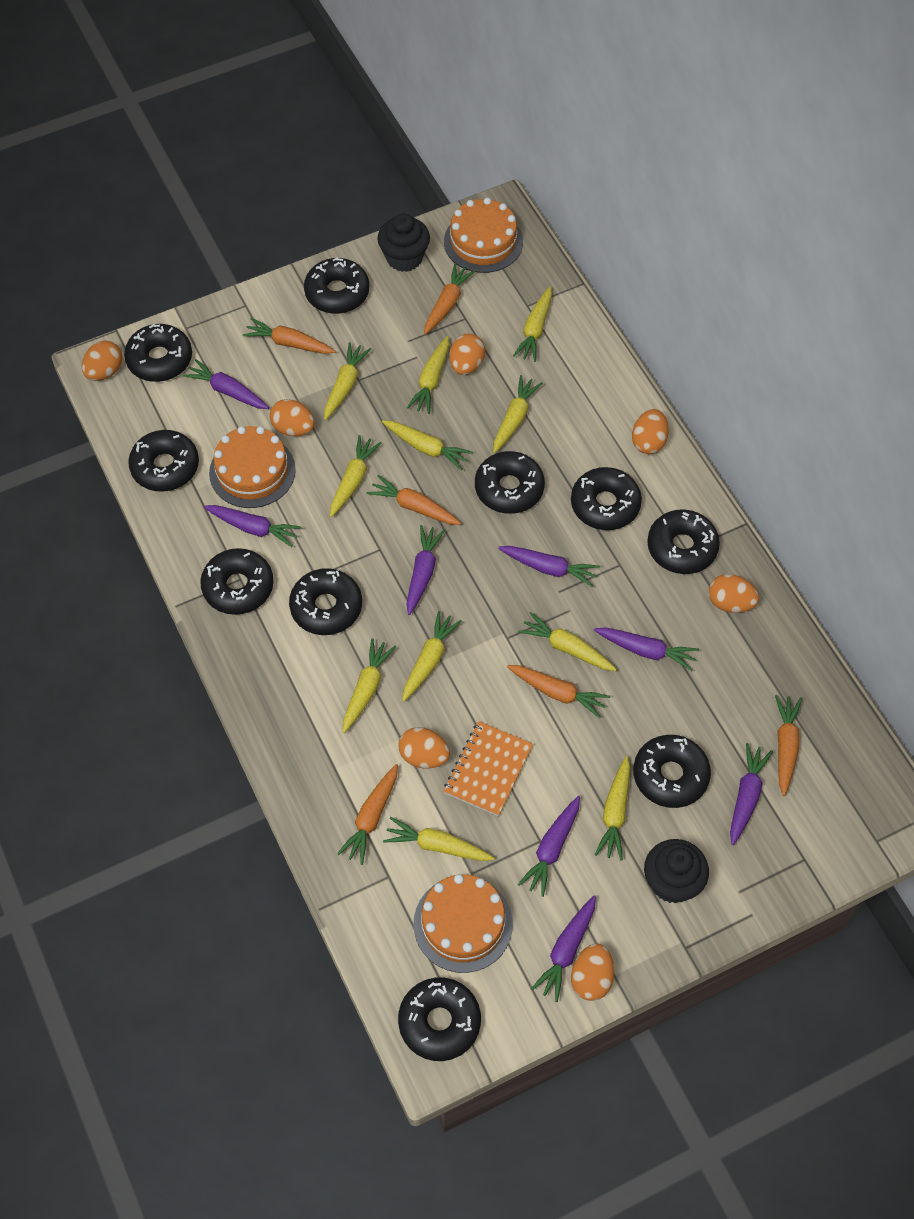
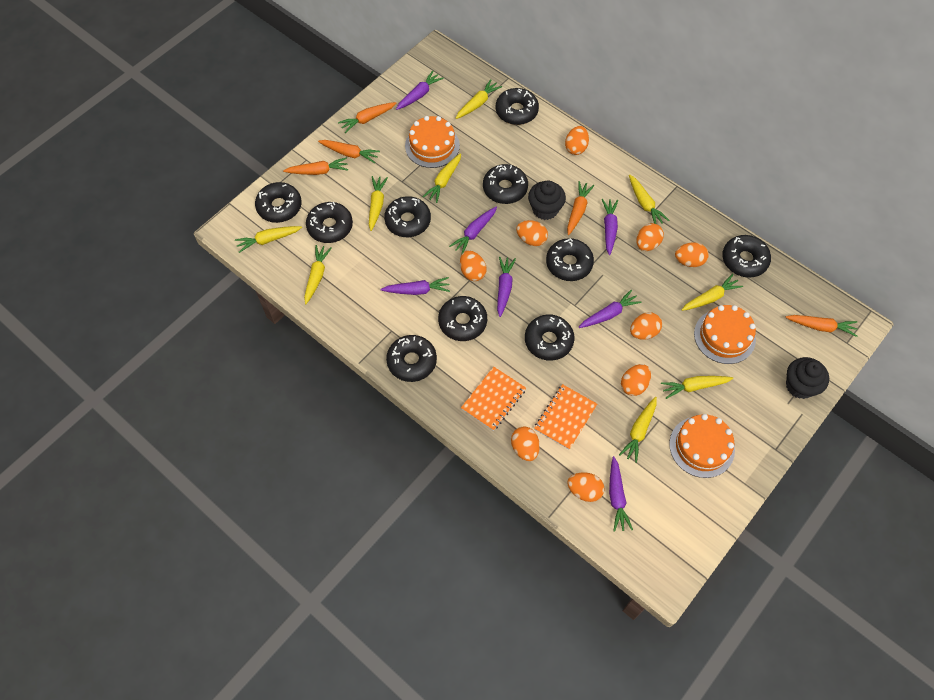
orange carrot: [243,318,336,354] [337,764,398,865] [367,475,461,525] [424,263,476,335] [507,665,610,718] [775,695,802,796] = 6 -> [283,157,348,175] [318,140,380,163] [338,102,396,133] [567,181,594,235] [786,315,857,337] = 5
orange egg: [82,340,123,381] [270,399,314,436] [399,727,450,768] [449,334,485,375] [571,943,614,1001] [632,409,669,454] [709,574,759,613] = 7 -> [460,251,487,281] [511,426,540,461] [516,220,548,246] [565,126,589,155] [567,472,605,502] [621,364,651,396] [630,312,662,340] [636,223,664,251] [675,242,709,267] = 9
orange notebook: [444,721,533,816] = 1 -> [461,367,526,431] [534,384,597,450] = 2
purple carrot: [182,359,269,409] [204,505,302,547] [406,525,445,615] [498,546,600,587] [518,796,580,897] [531,896,596,1002] [594,627,699,671] [730,743,773,845] = 8 -> [381,277,450,295] [396,71,444,110] [449,206,497,255] [497,257,516,317] [579,290,642,328] [602,199,618,255] [609,456,633,532] = 7
yellow carrot: [324,342,371,420] [330,435,382,517] [343,638,396,733] [382,420,473,471] [383,817,495,861] [402,611,462,702] [407,336,449,414] [493,375,543,453] [513,286,552,362] [518,612,617,671] [595,756,631,861] = 11 -> [235,226,302,253] [304,245,332,304] [369,176,388,231] [423,153,461,203] [455,79,502,119] [619,397,657,463] [629,174,669,224] [661,376,733,399] [681,274,743,311] = 9

